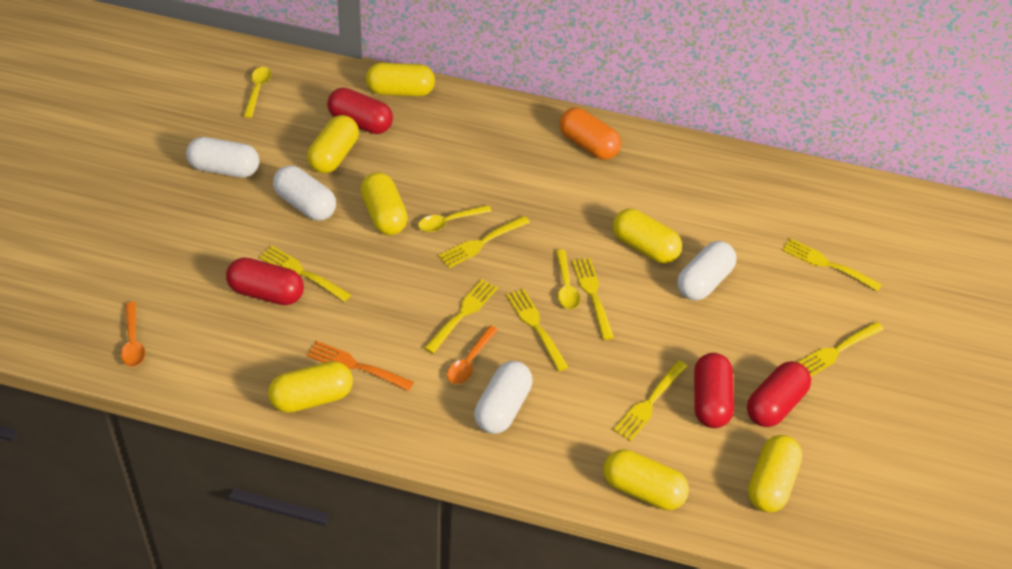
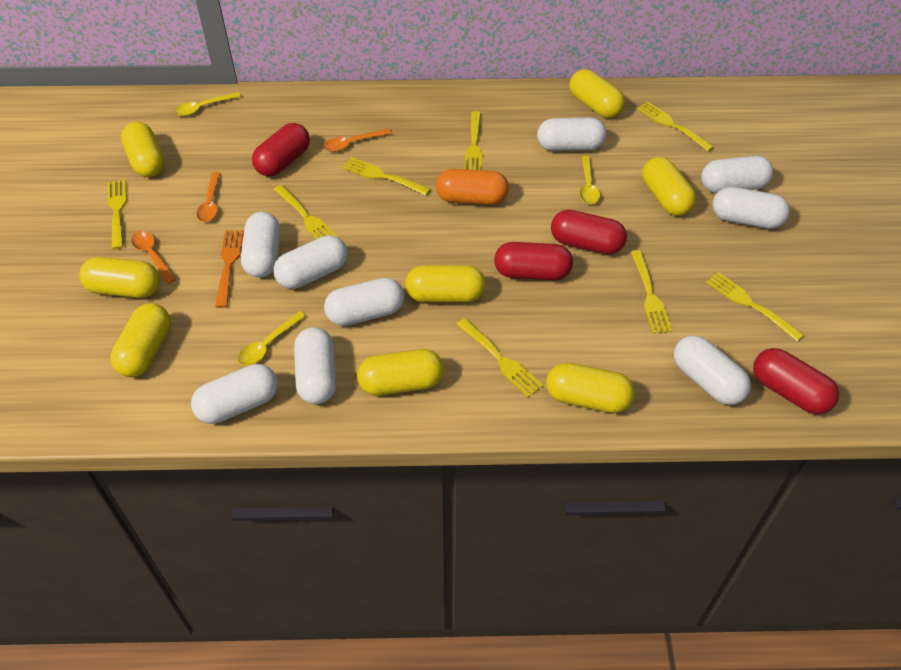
orange spoon: [121,302,145,367] [447,325,498,384] = 2 -> [131,231,176,284] [197,172,221,222] [323,128,392,152] = 3
white capsule: [186,137,260,178] [273,166,336,221] [474,361,533,434] [677,241,737,301] = 4 -> [191,364,278,424] [241,212,280,278] [273,235,348,289] [294,327,337,404] [324,278,405,326] [537,117,606,151] [674,335,751,405] [701,156,773,193] [712,187,790,229] = 9
yellow capsule: [268,361,353,413] [307,115,359,173] [360,172,408,235] [366,63,435,96] [603,449,689,510] [613,209,682,263] [748,435,802,513] = 7 -> [79,257,160,298] [110,303,171,377] [121,122,165,177] [357,349,444,396] [405,265,486,302] [546,363,635,413] [569,69,625,118] [642,157,696,216] = 8

